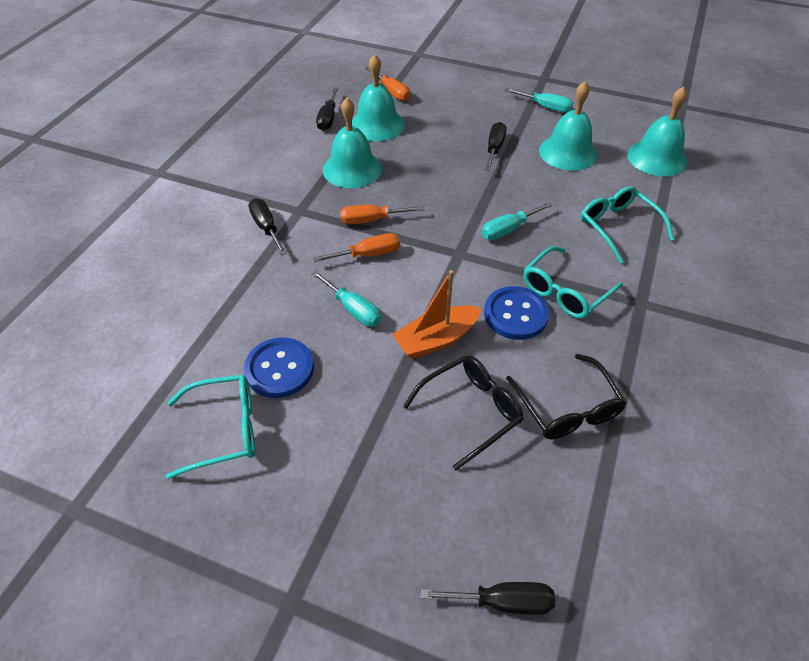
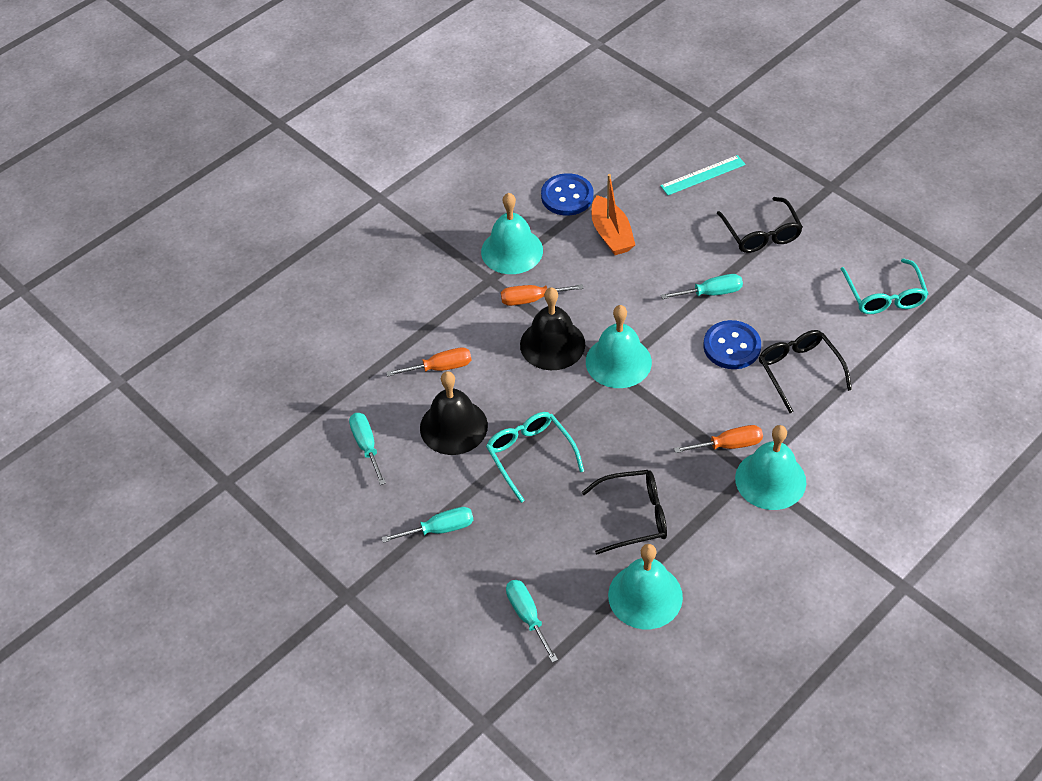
black bell: none = 0 -> [420,371,488,455] [520,287,585,370] = 2
black glasses: [403,356,524,470] [506,354,627,440] = 2 -> [582,470,667,554] [717,197,803,253] [759,330,852,413] = 3
black screwdriver: [249,198,287,255] [316,87,339,131] [421,582,555,615] [485,122,507,170] = 4 -> none = 0
turquoise glasses: [166,375,255,479] [523,246,623,319] [581,186,674,264] = 3 -> [486,412,584,503] [841,258,928,314] = 2
turquoise ruler: none = 0 -> [660,155,746,195] = 1
turquoise screwdriver: [311,271,381,327] [482,202,553,240] [505,88,573,113] = 3 -> [349,413,386,485] [381,507,474,543] [506,580,558,663] [661,274,743,299] = 4

